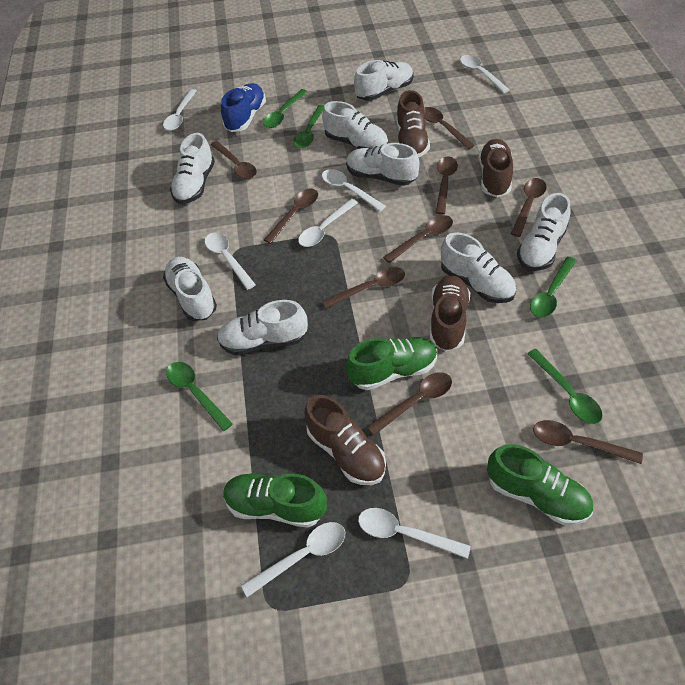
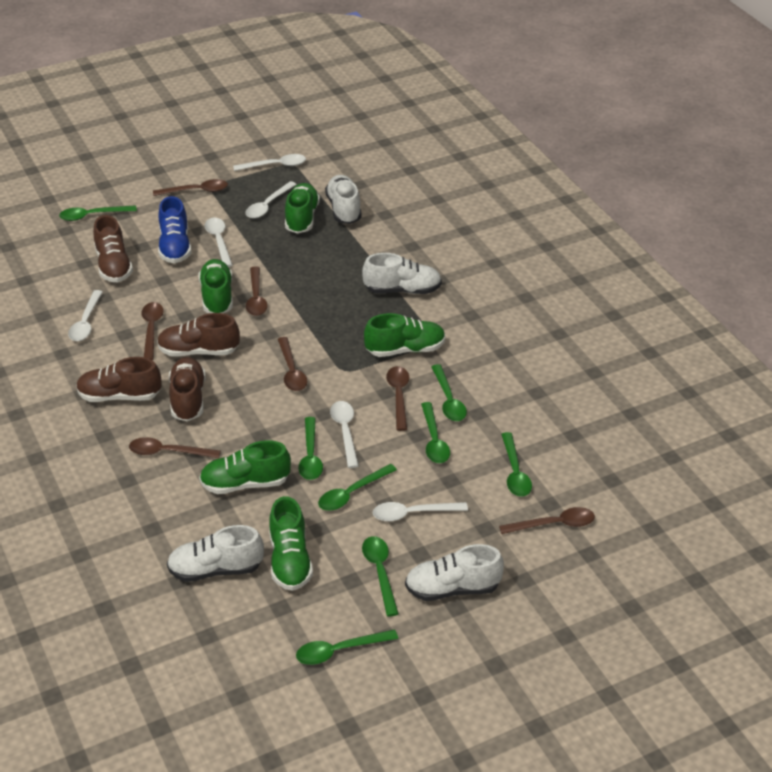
brown spoon: [210,141,257,179] [264,189,318,244] [322,267,405,308] [367,372,452,435] [383,215,453,263] [424,107,475,150] [435,157,458,215] [511,178,547,237] [533,420,643,464] = 9 -> [129,437,221,458] [141,302,164,360] [153,179,228,196] [246,266,268,316] [278,337,307,391] [386,366,409,431] [499,507,595,534] = 7
green shoe: [223,473,327,528] [346,337,437,390] [487,444,593,525] = 3 -> [199,259,233,313] [199,440,291,494] [269,496,313,591] [285,183,320,234] [364,313,446,357] = 5
green spoon: [166,362,233,431] [263,89,308,128] [293,105,325,148] [527,349,603,424] [530,257,576,317] = 5 -> [59,205,137,221] [296,629,398,665] [298,417,323,480] [318,464,397,511] [362,536,399,617] [421,402,450,463] [431,364,467,421] [501,432,532,497] = 8
white shoe: [163,257,217,321] [170,133,215,204] [217,300,308,355] [322,101,388,149] [346,143,419,186] [354,60,414,101] [441,232,516,303] [517,193,570,271] = 8 -> [167,525,264,582] [325,175,362,224] [362,253,442,294] [405,544,504,601] = 4
white spoon: [163,89,197,131] [205,233,256,290] [241,522,345,597] [298,199,358,247] [322,169,386,211] [358,508,471,559] [460,55,510,93] = 7 -> [68,290,103,341] [205,218,232,267] [233,154,306,171] [245,181,297,218] [330,401,359,468] [373,502,468,522] = 6

